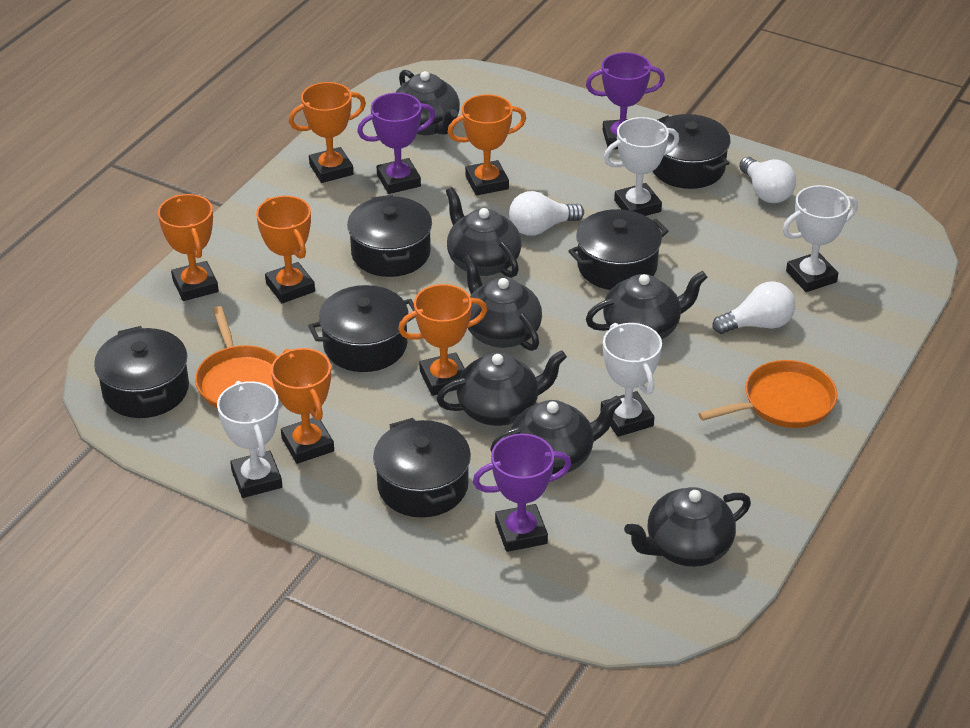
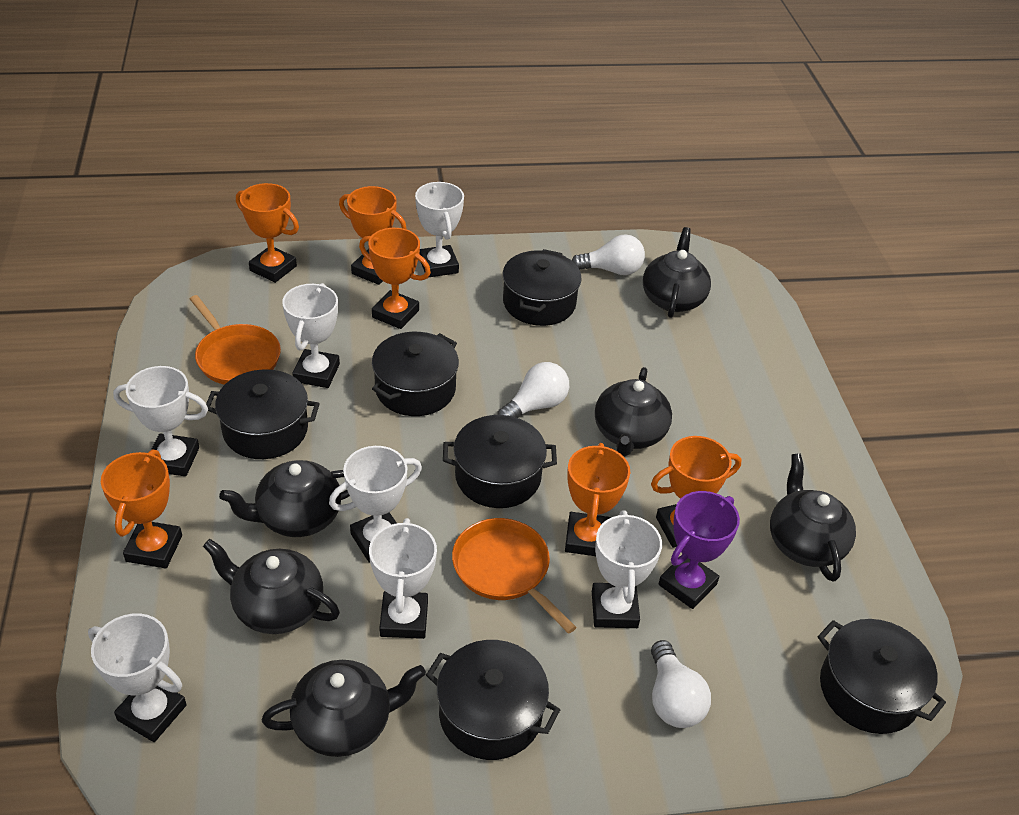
black teapot: [395,70,460,135] [437,350,567,426] [446,187,522,278] [463,254,542,351] [490,395,622,474] [586,271,708,340] [624,487,751,567] = 7 -> [203,539,340,634] [219,460,350,537] [262,660,426,757] [595,367,672,456] [643,227,711,318] [770,453,856,582] = 6
purple trophy: [357,93,436,194] [473,434,572,552] [586,52,665,149] = 3 -> [659,491,740,609] = 1
white trophy: [217,381,282,498] [601,323,662,437] [604,117,679,216] [783,185,858,292] = 4 -> [88,613,187,742] [113,366,208,476] [282,283,340,388] [329,446,422,563] [369,518,437,639] [415,182,464,278] [592,511,662,628] = 7

